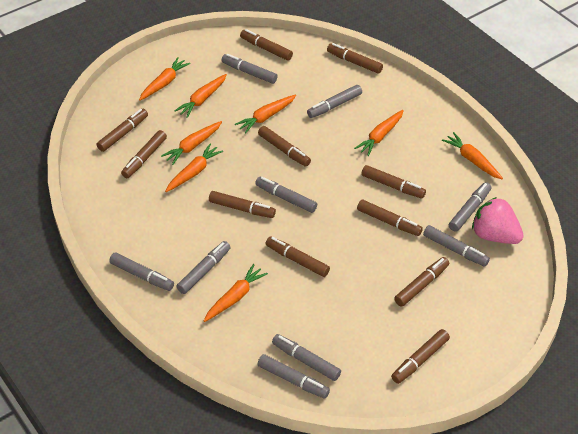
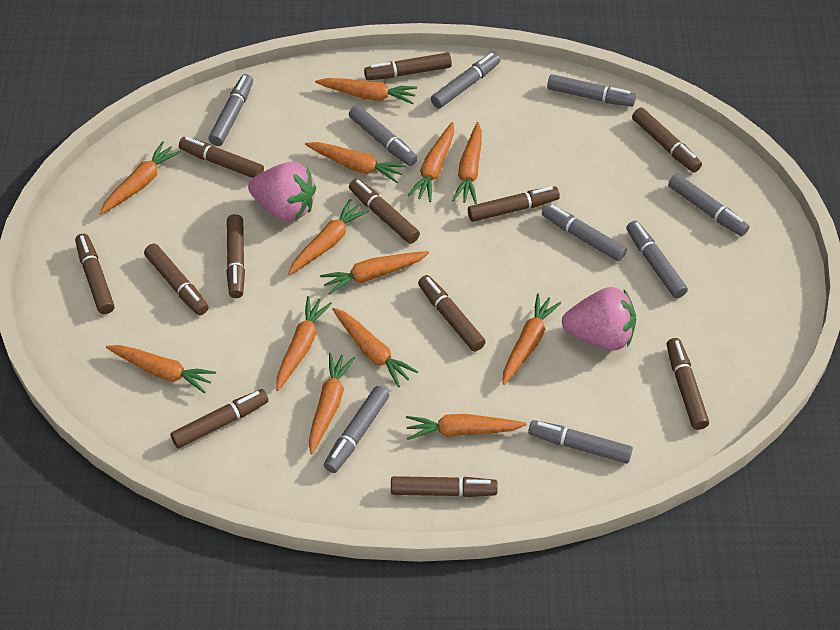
brown marker: [96,109,148,152] [121,130,167,178] [209,191,276,218] [240,29,293,61] [258,126,311,167] [266,236,330,277] [327,43,383,74] [357,199,423,236] [361,165,426,199] [391,329,450,384] [394,257,449,307] = 11 -> [75,234,114,314] [144,244,208,315] [170,389,269,448] [179,137,264,178] [226,214,245,298] [349,178,420,244] [364,53,452,80] [391,476,498,497] [418,275,486,352] [468,186,560,222] [632,107,702,172] [667,338,709,430] = 12
orange carrot: [139,57,191,101] [161,121,222,165] [165,143,223,192] [174,74,227,118] [204,264,268,322] [235,95,296,133] [354,110,404,156] [442,132,503,179] = 8 -> [100,141,181,214] [106,345,216,393] [276,296,332,391] [288,199,369,275] [305,142,407,183] [309,352,355,454] [315,78,417,104] [320,251,429,295] [332,308,418,387] [406,414,526,440] [407,122,454,202] [452,122,482,204] [503,293,561,385] = 13
pink strawberry: [472,197,524,244] = 1 -> [248,162,316,222] [562,287,636,351] = 2

